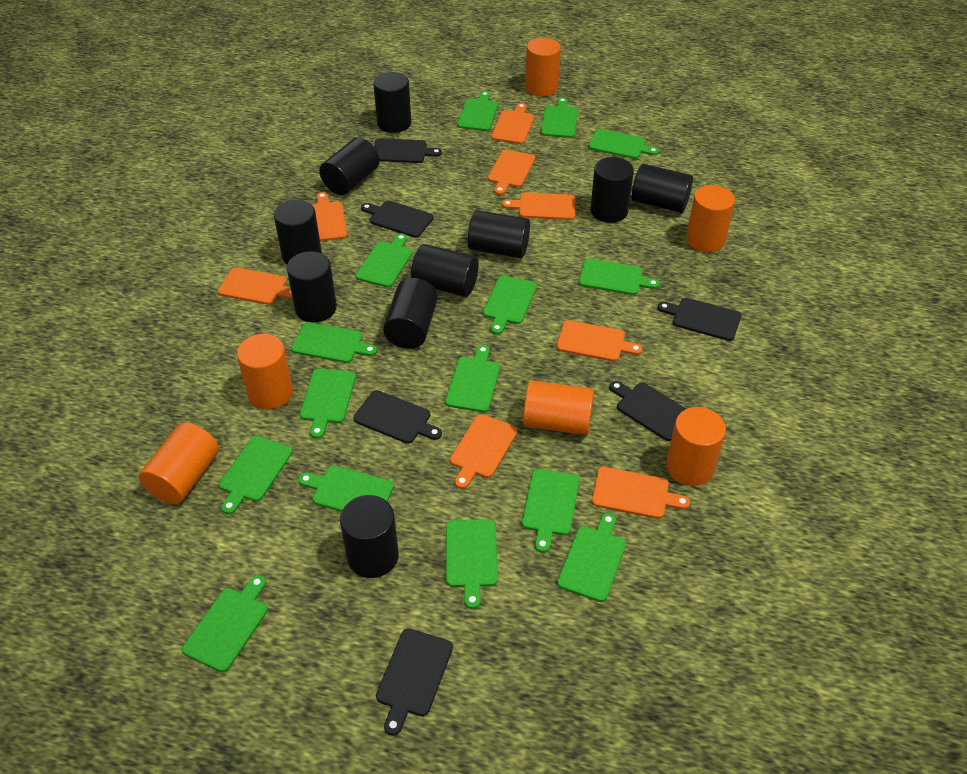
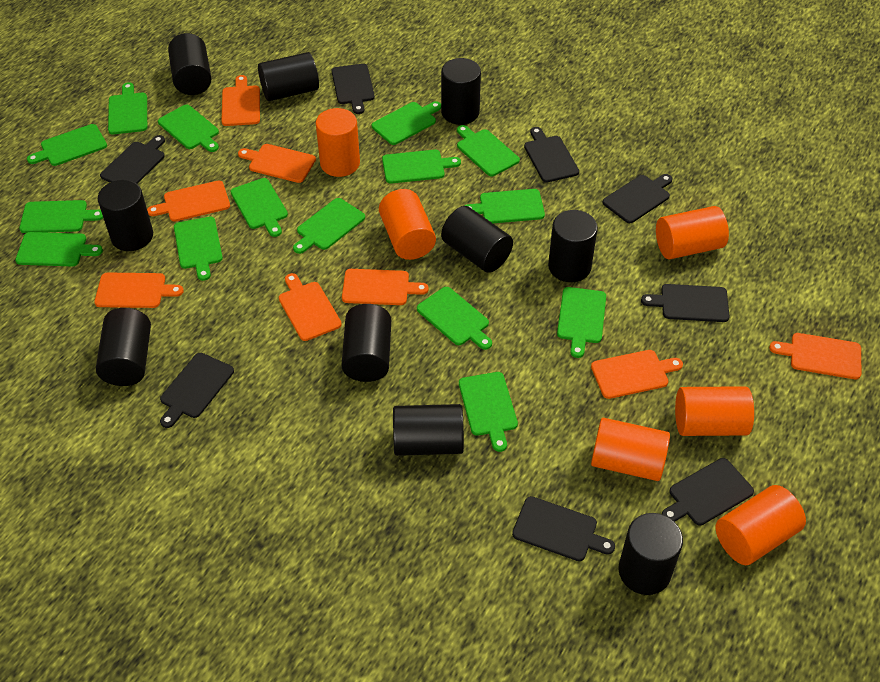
black cutting board: [353,390,442,444] [361,200,434,238] [374,138,442,163] [376,628,453,736] [609,381,686,441] [657,298,742,341] = 6 -> [100,135,165,184] [160,353,234,428] [331,64,375,114] [512,496,615,561] [524,127,579,182] [603,174,673,223] [641,284,730,322] [662,458,754,525] = 8

